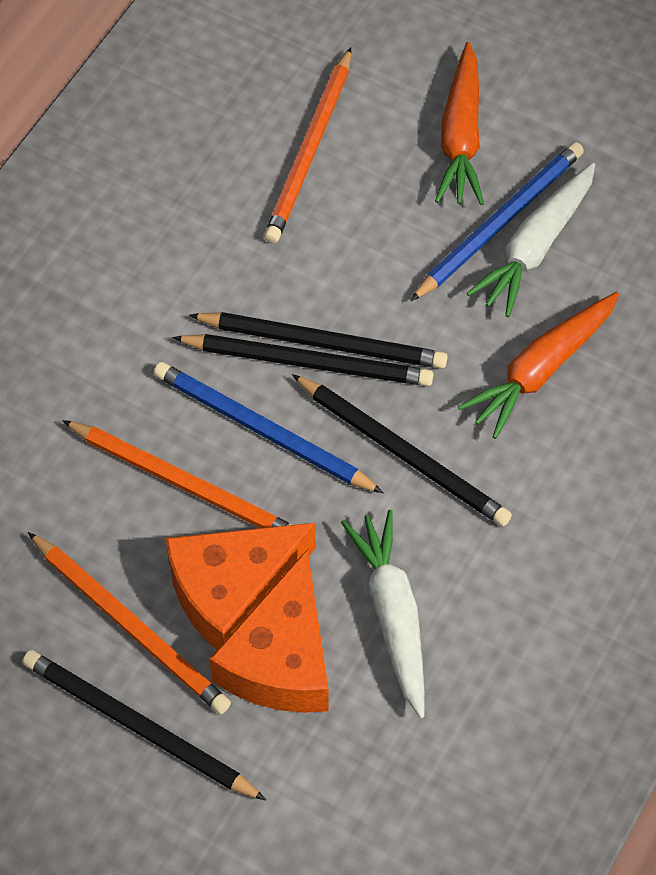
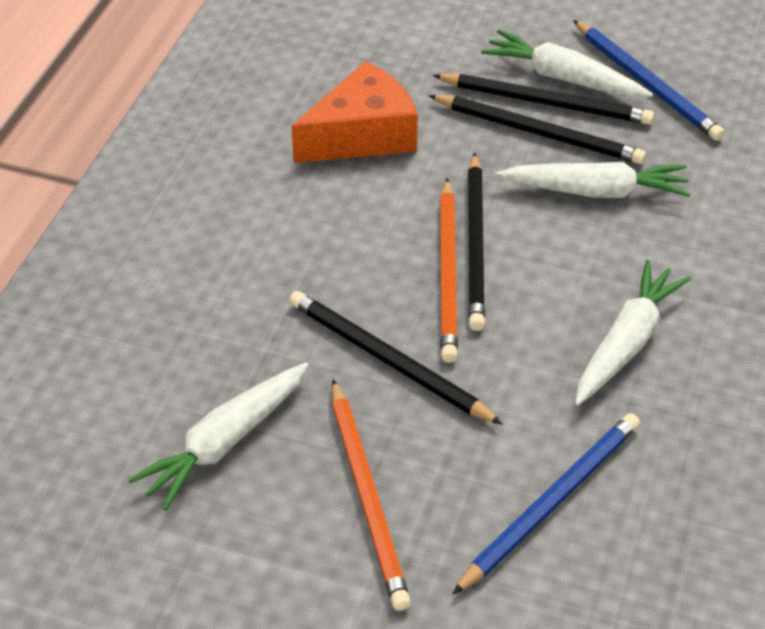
orange carrot: [435,42,484,205] [458,292,619,439] = 2 -> none = 0
orange cheese: [165,523,316,650] [209,550,329,713] = 2 -> [292,61,418,163] = 1
orange pencil: [28,532,231,714] [62,420,292,528] [264,47,351,243] = 3 -> [332,379,411,611] [440,178,458,363] = 2
white carrot: [341,510,425,718] [467,162,595,317] = 2 -> [128,362,309,511] [481,30,653,98] [496,162,691,198] [575,260,691,405] = 4

